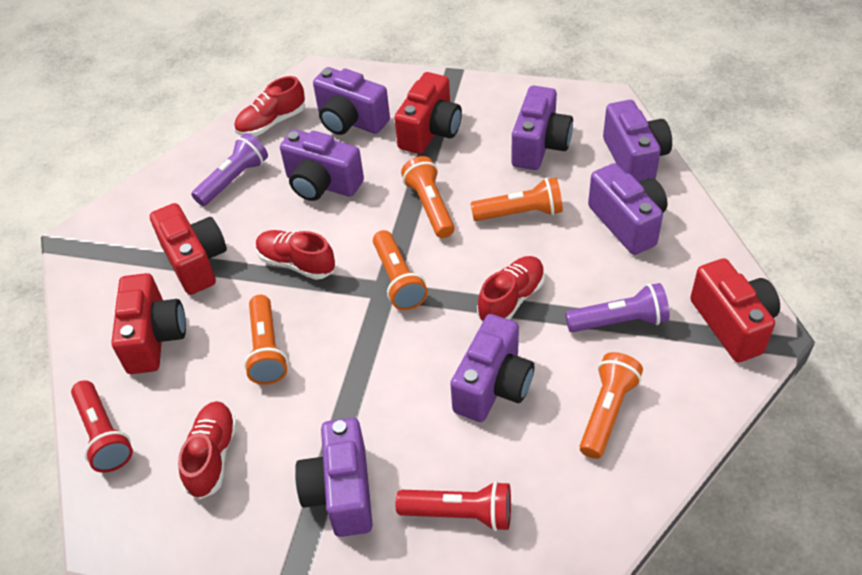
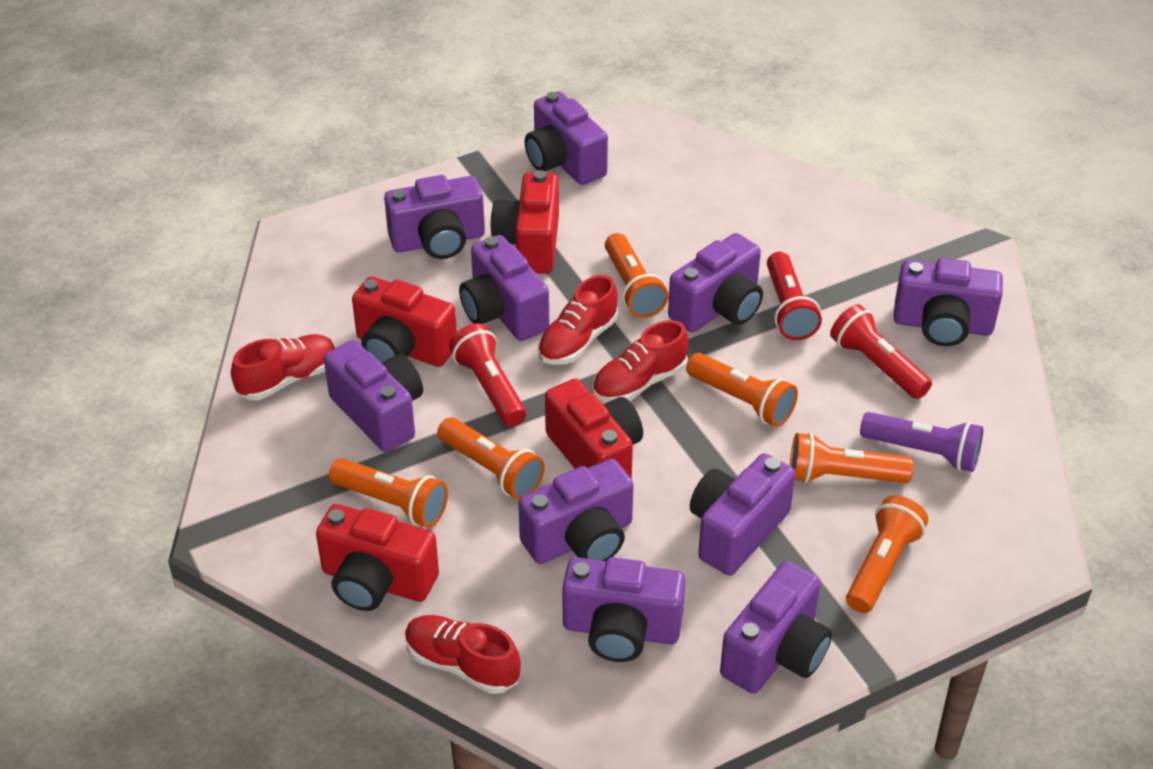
orange flashlight: [244,295,288,385] [373,230,428,310] [401,156,455,238] [471,177,563,221] [579,352,643,459] = 5 -> [329,458,448,528] [437,417,545,500] [605,233,668,318] [686,353,798,427] [790,433,914,483] [846,496,928,613] = 6
purple camera: [280,129,364,201] [295,418,373,537] [313,67,390,135] [450,314,534,422] [511,86,573,170] [588,163,668,255] [603,100,672,182] = 7 -> [324,340,423,452] [384,175,485,259] [459,235,549,341] [518,458,634,564] [525,91,608,185] [562,557,685,662] [668,233,763,332] [690,453,796,575] [720,561,832,694] [893,258,1003,347] = 10
purple flashlight: [191,133,268,206] [565,283,670,332] = 2 -> [860,412,983,472] = 1
red flashlight: [71,380,133,473] [396,481,511,531] = 2 -> [449,323,526,426] [767,252,822,340] [830,304,932,399] = 3

